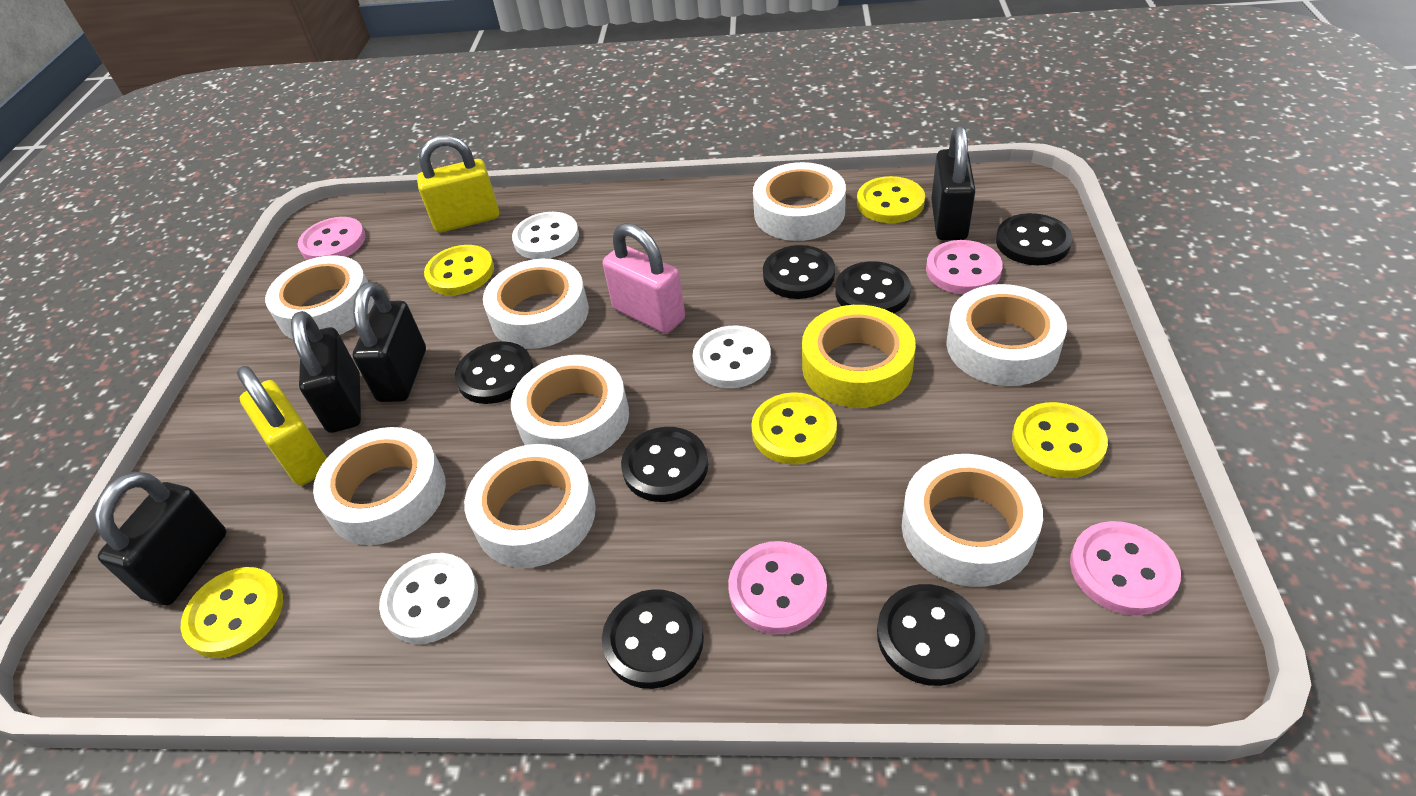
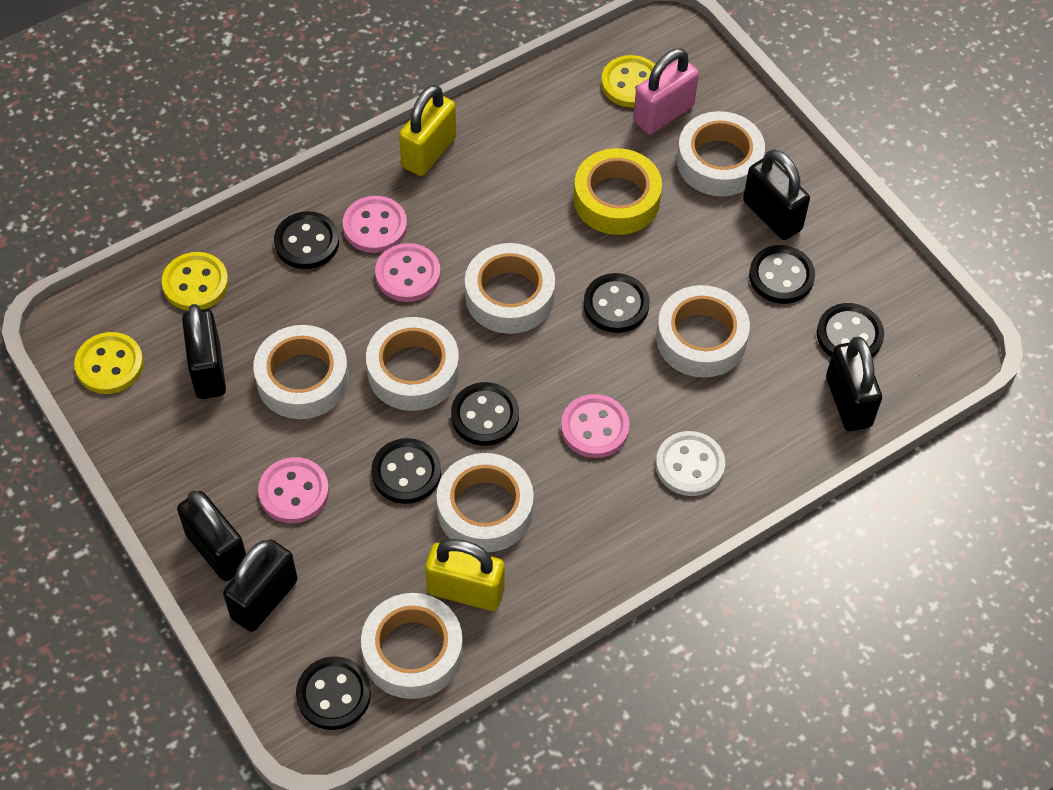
black padlock: [94,472,227,606] [291,311,361,433] [353,282,426,402] [931,125,976,240] = 4 -> [177,491,246,581] [182,304,226,399] [223,539,298,632] [743,149,810,240] [826,337,882,431] = 5
white button: [379,553,478,644] [512,212,579,259] [693,326,771,388] = 3 -> [656,431,725,496] = 1
white tape: [265,255,374,339] [313,427,446,545] [464,444,596,568] [483,259,589,349] [511,355,629,461] [753,162,846,241] [902,454,1043,587] [946,284,1067,386] = 8 -> [253,325,349,419] [361,593,463,699] [366,317,459,411] [437,453,534,553] [465,243,555,334] [656,285,750,378] [677,111,765,196] = 7
yellow button: [180,567,283,658] [424,245,494,295] [751,392,837,465] [857,176,925,223] [1012,402,1108,478] = 5 -> [74,332,144,394] [162,252,229,311] [601,55,655,108] = 3

